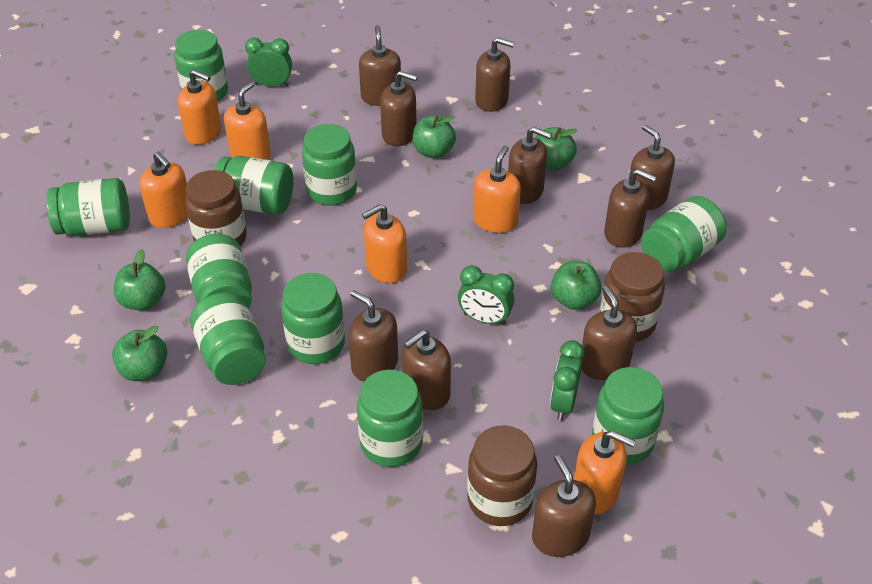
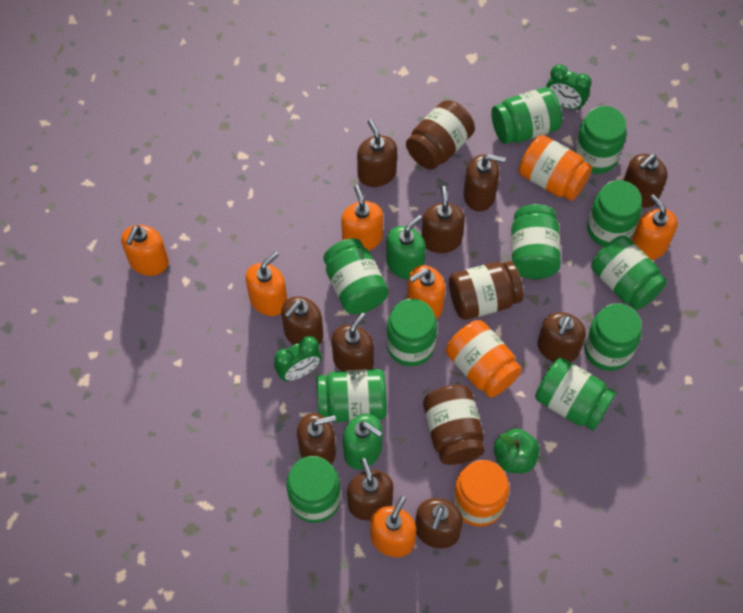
green apple: [112,325,167,381] [114,249,165,311] [413,115,456,158] [535,127,577,171] [551,261,602,310] = 5 -> [494,428,540,473] = 1
green clock: [245,37,292,87] [458,265,514,325] [550,340,584,421] = 3 -> [274,336,322,381] [546,64,591,111] = 2
green jar: [46,178,130,236] [174,30,228,102] [186,234,252,309] [190,292,266,385] [214,156,293,215] [281,273,345,364] [302,124,357,206] [357,370,423,467] [592,367,664,464] [641,196,726,272] = 10 -> [286,456,341,523] [317,369,387,422] [323,238,388,314] [386,299,437,366] [491,87,562,144] [511,204,561,279] [535,358,616,431] [574,106,627,174] [584,303,642,371] [587,180,642,247] [591,236,667,310] = 11
green soap dispenser: none = 0 -> [343,414,383,470] [386,215,426,280] = 2
orange jar: none = 0 -> [446,320,522,398] [453,460,510,527] [519,135,592,201] = 3

